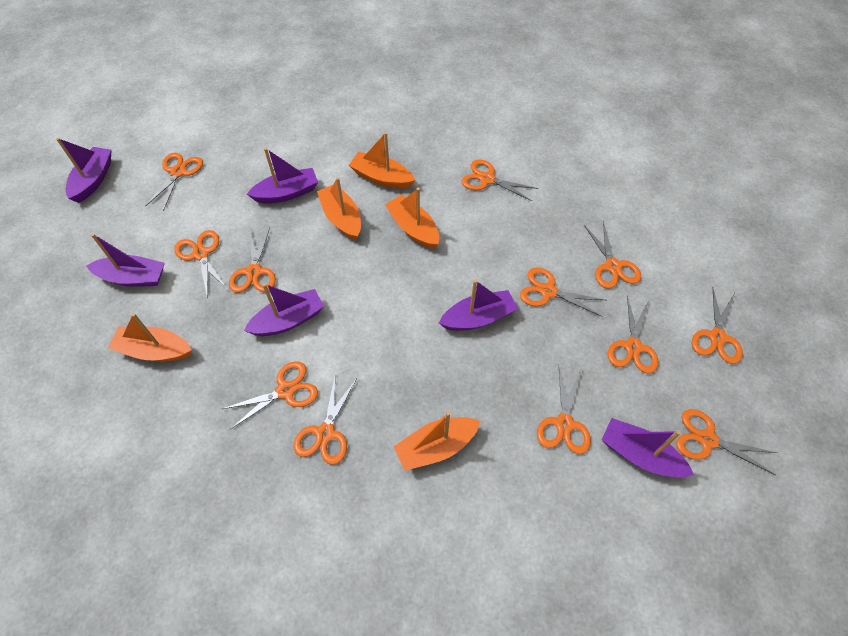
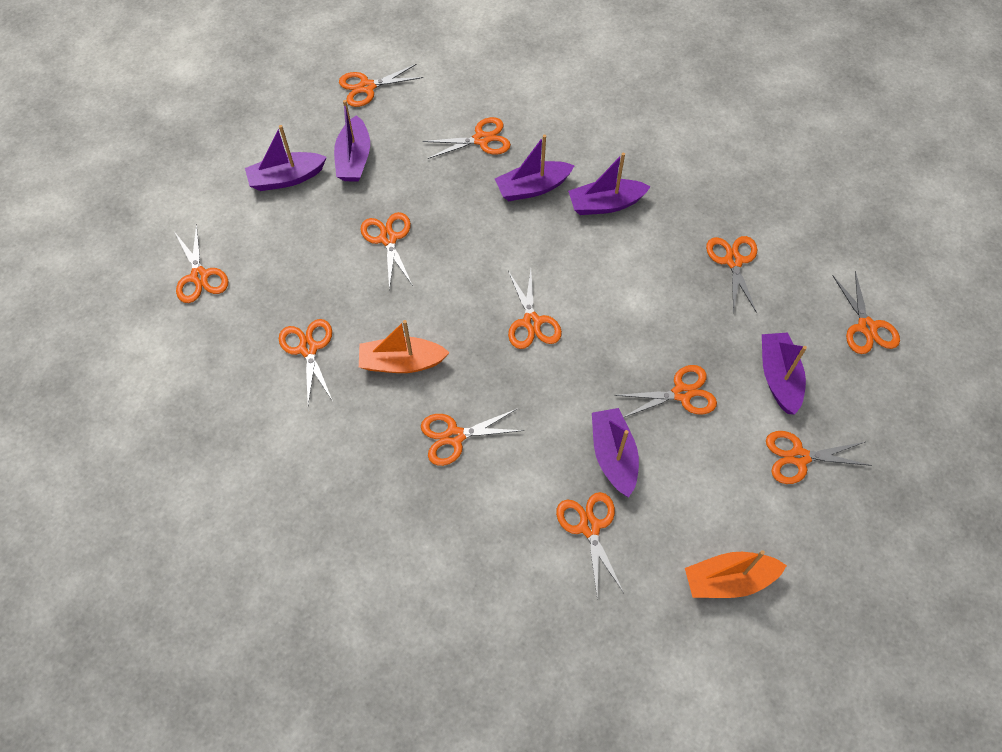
orange boat: [108,313,192,362] [317,177,361,240] [349,132,415,189] [385,188,439,249] [393,412,480,471] = 5 -> [359,320,450,373] [685,550,787,598] = 2

